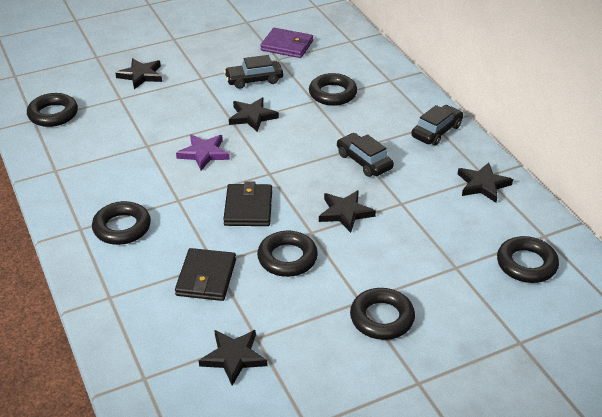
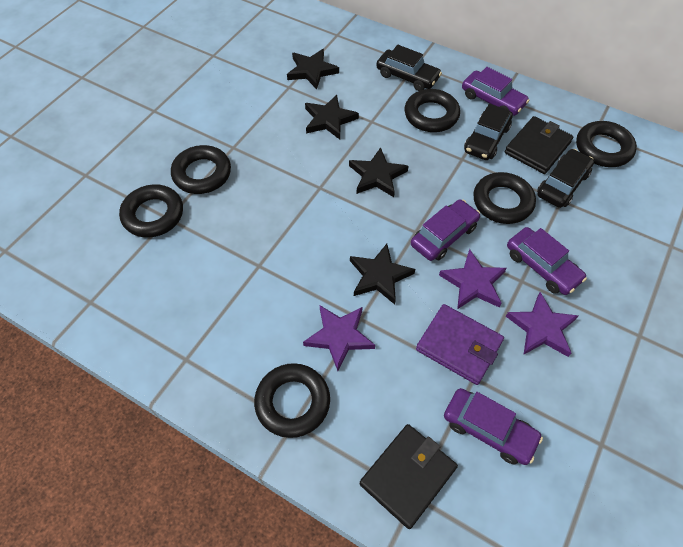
black star: [115,58,162,89] [199,330,267,386] [229,97,279,132] [319,190,376,233] [458,162,513,203] = 5 -> [287,49,339,89] [305,95,359,140] [349,147,409,197] [350,244,415,304] = 4
purple car: none = 0 -> [411,199,480,261] [444,388,543,465] [462,67,530,116] [507,227,587,295] = 4
purple star: [176,134,230,171] = 1 -> [303,306,375,371] [439,249,507,309] [506,292,579,357] = 3

